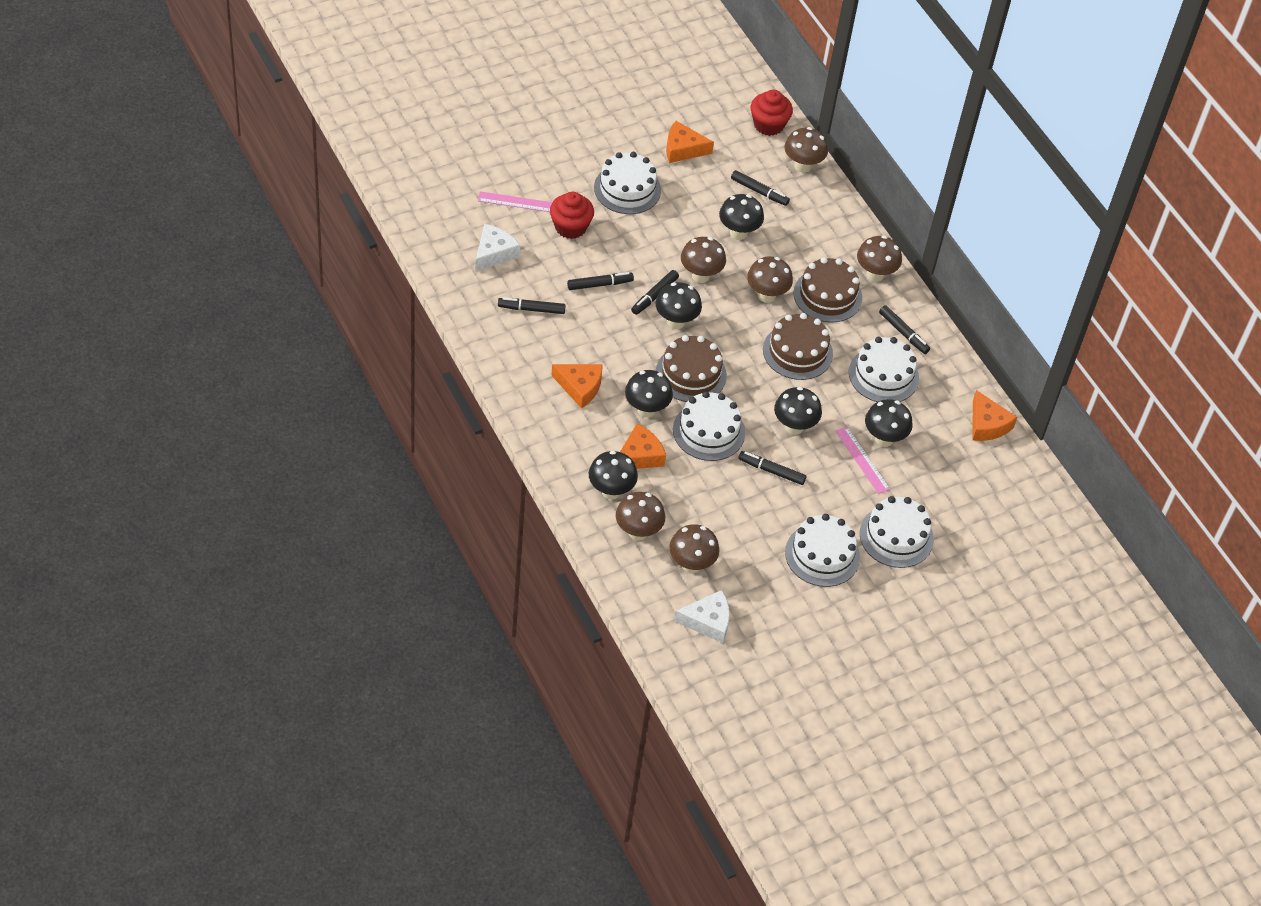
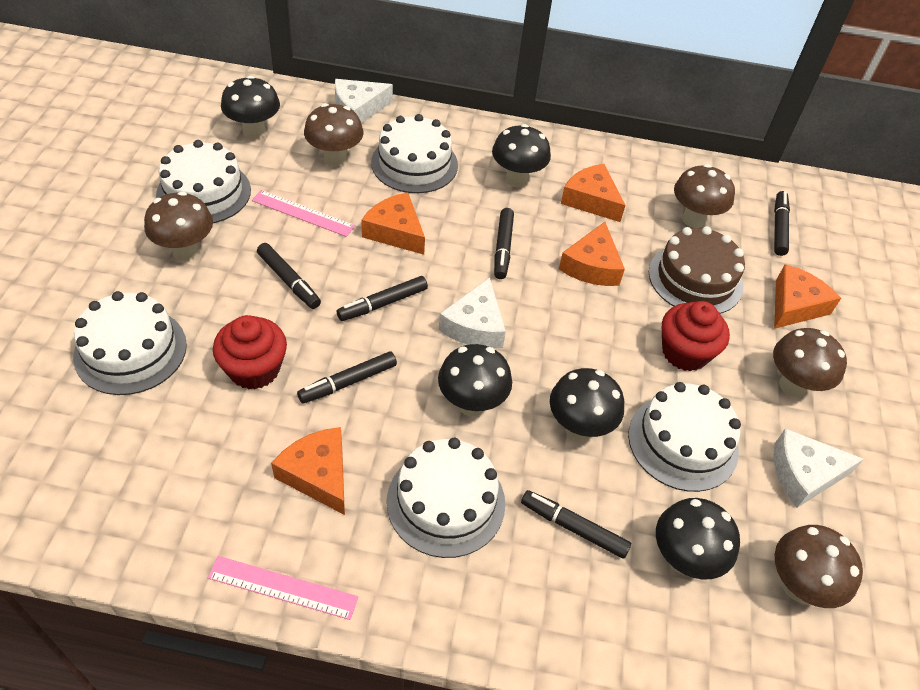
black mushroom: [589,451,638,500] [625,370,673,418] [656,282,702,329] [719,194,764,240] [774,387,822,435] [865,399,913,447] = 6 -> [221,76,280,139] [438,344,512,416] [492,124,551,188] [550,368,624,441] [656,498,740,580] = 5
brown cake: [656,335,727,402] [763,313,833,380] [793,257,862,322] = 3 -> [649,226,745,314] = 1
brown mushroom: [616,492,665,541] [669,524,720,573] [681,237,726,283] [747,256,793,303] [784,127,828,173] [857,236,902,282] = 6 -> [144,191,213,261] [304,103,363,167] [674,164,735,228] [773,328,847,397] [775,525,863,608] = 5
orange cheese: [551,364,603,408] [620,424,666,469] [666,121,714,163] [972,390,1017,441] = 4 -> [271,427,345,515] [361,192,425,255] [559,222,625,286] [561,164,625,222] [774,264,841,329] = 5
white cheese: [475,224,520,271] [674,590,730,643] = 2 -> [335,79,393,124] [439,277,506,348] [773,428,864,508] = 3

